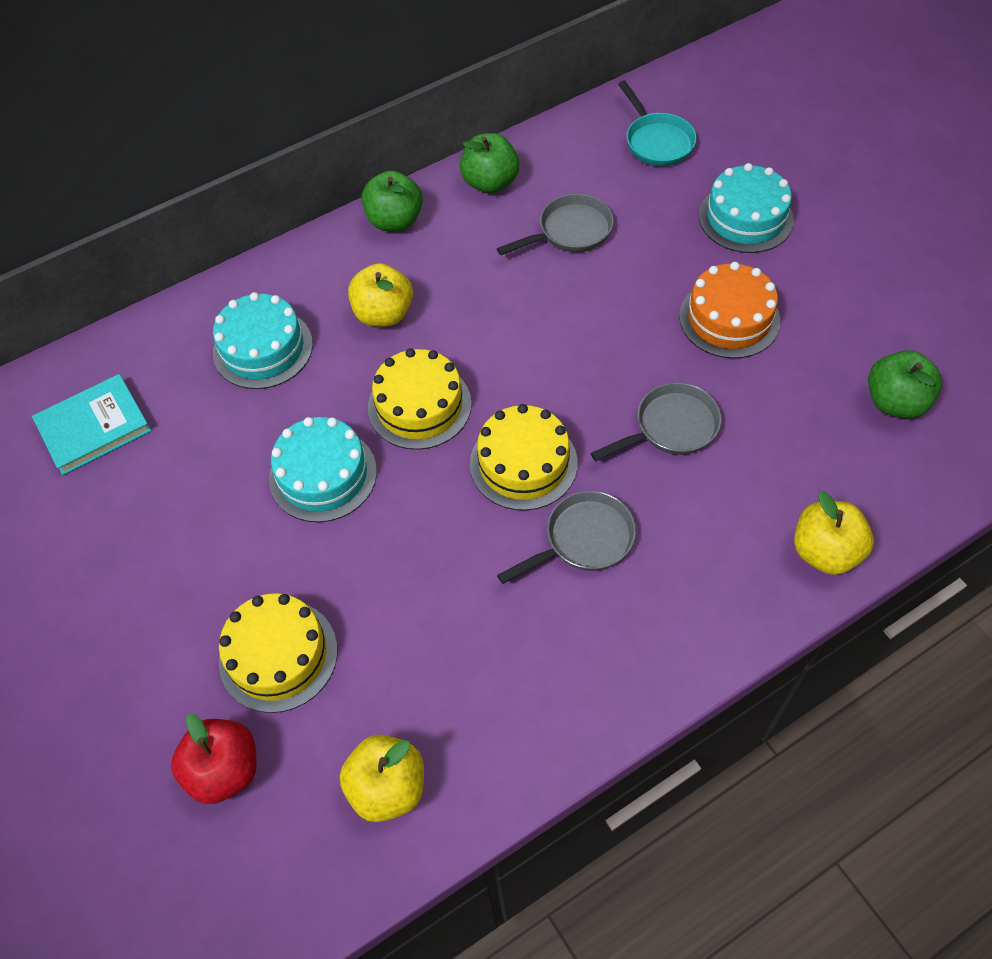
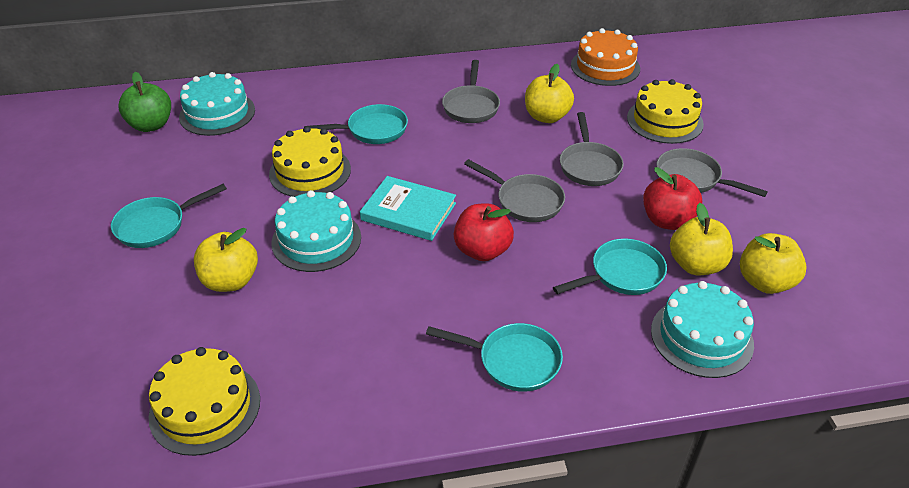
green apple: [362,171,423,231] [460,133,520,194] [868,350,942,418] = 3 -> [118,72,171,132] = 1
grey pan: [497,194,614,255] [497,491,636,584] [591,382,722,461] = 3 -> [442,60,500,123] [464,159,565,222] [560,112,624,186] [657,148,768,197] = 4
red apple: [171,714,257,804] = 1 -> [454,203,514,261] [643,167,702,230] = 2
turquoise pan: [618,81,697,166] = 1 -> [111,184,227,248] [304,104,408,144] [426,323,563,392] [553,239,667,295] = 4
yellow apple: [340,734,424,822] [348,263,413,327] [794,491,874,575] = 3 -> [194,228,258,292] [525,64,574,123] [670,203,733,275] [740,233,807,294] = 4

